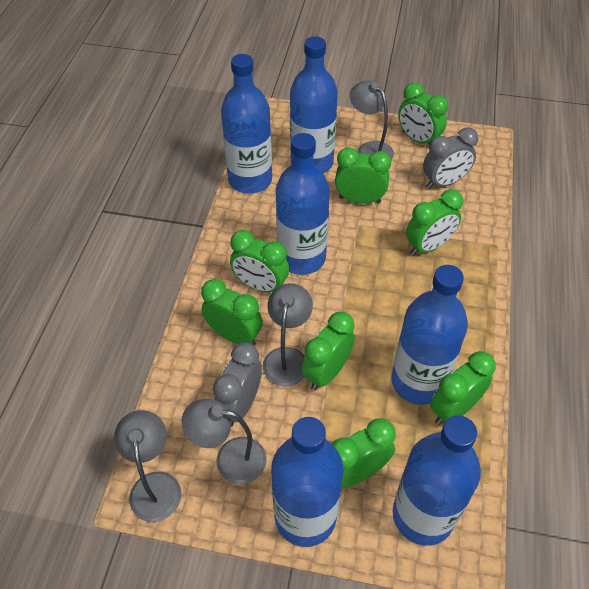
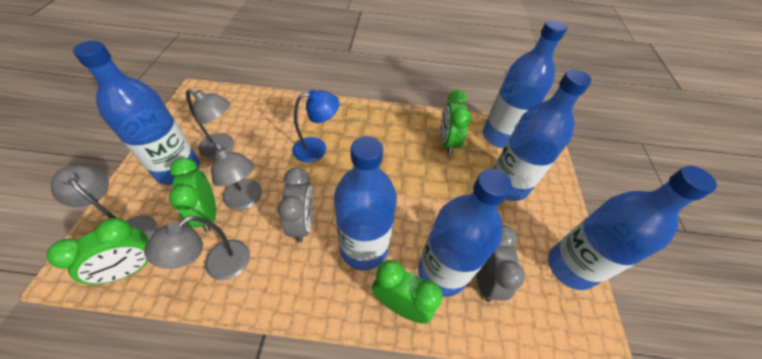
blue lamp: none = 0 -> [292,90,339,162] = 1
green clock: [201,279,263,346] [230,230,289,292] [302,312,355,390] [332,418,396,488] [335,147,391,204] [398,82,448,145] [406,189,463,255] [430,351,496,425] = 8 -> [46,218,149,284] [169,158,216,232] [372,260,442,324] [441,90,471,154] = 4

